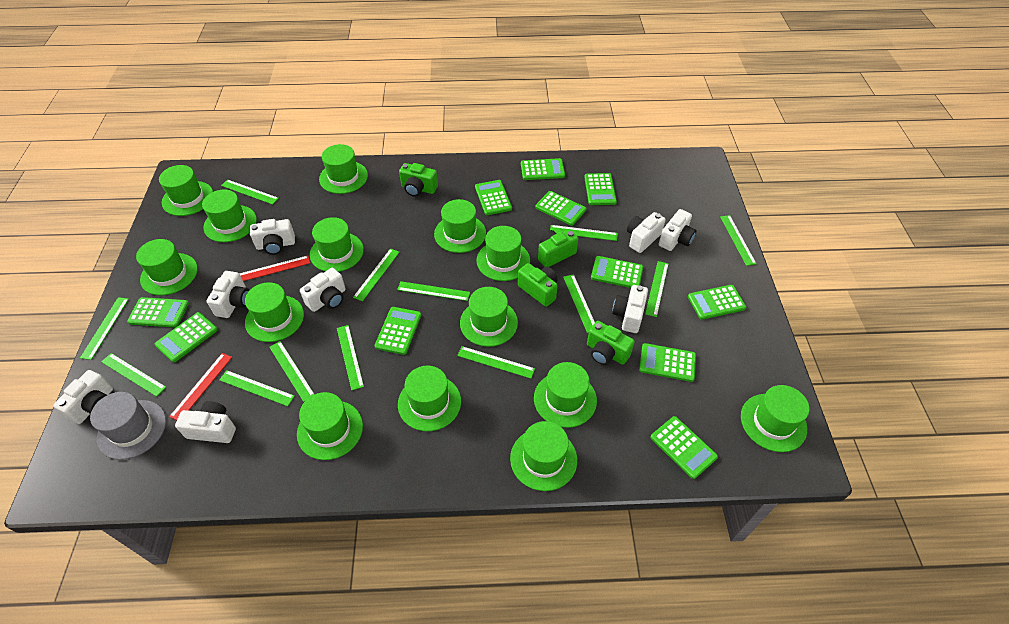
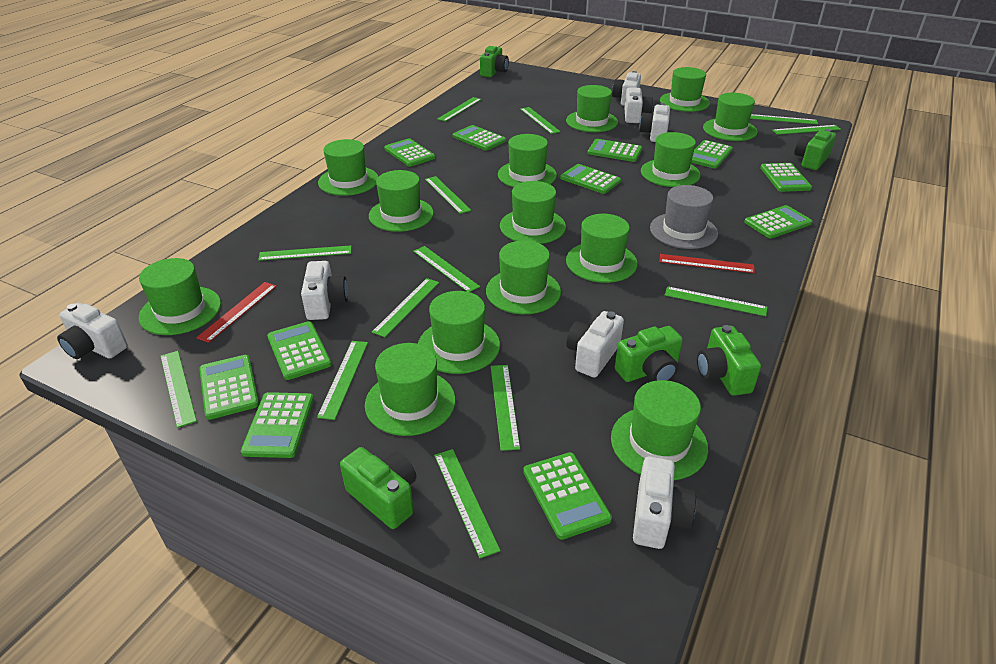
green camera: [399,163,438,197] [518,263,558,307] [538,230,578,267] [587,321,635,365] = 4 -> [340,447,416,529] [480,46,509,77] [615,326,683,382] [697,325,761,396] [794,129,836,170] = 5
white camera: [53,370,113,424] [175,401,236,443] [207,271,250,318] [250,219,295,255] [300,268,346,312] [612,285,648,333] [627,212,666,253] [659,209,697,251] = 8 -> [57,303,128,359] [301,261,348,320] [566,311,624,378] [612,71,641,106] [624,87,653,123] [633,457,696,549] [639,103,670,142] = 7

